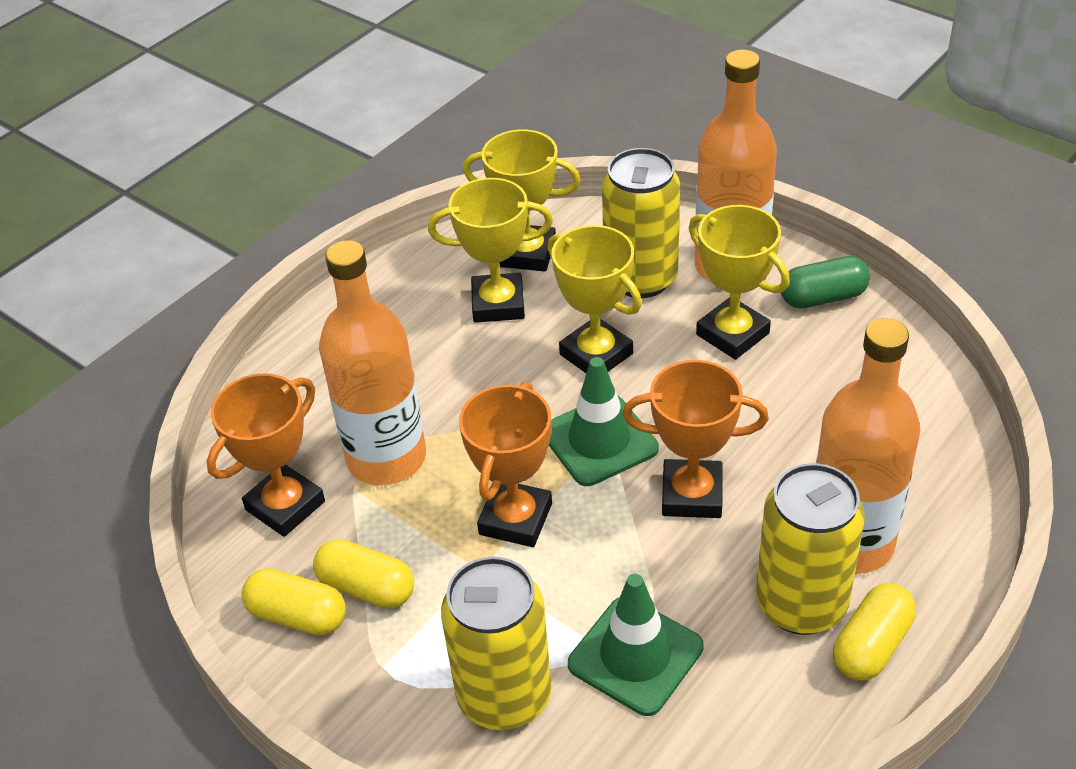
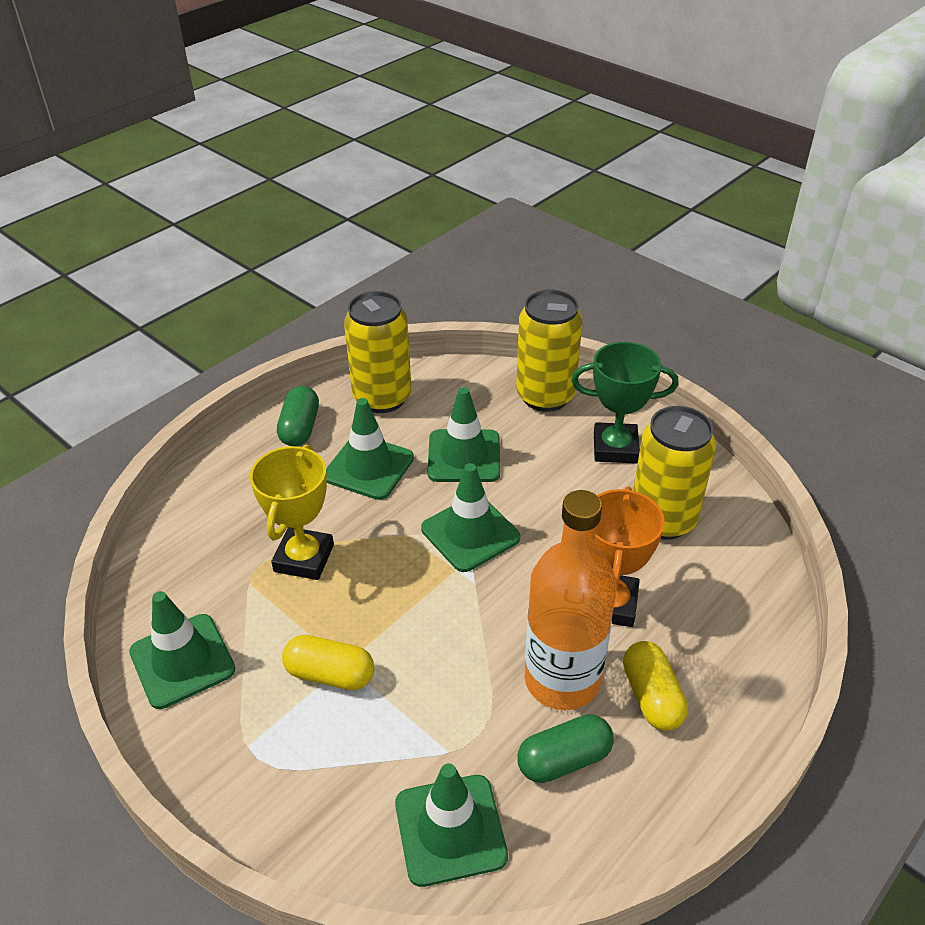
green capsule: [781,256,870,309] = 1 -> [277,386,319,446] [517,714,614,783] = 2
green traffic cone: [549,357,659,486] [568,574,704,716] = 2 -> [129,591,235,709] [326,398,414,500] [395,763,508,887] [421,463,520,572] [428,387,500,482] = 5
green trophy: none = 0 -> [571,342,679,464] = 1
orange bottle: [319,240,426,485] [695,49,777,282] [816,318,920,574] = 3 -> [524,490,617,710] = 1
orange trophy: [207,373,325,537] [459,382,552,547] [623,360,769,518] = 3 -> [595,487,665,627] = 1
yellow capsule: [242,568,346,636] [313,539,414,609] [833,583,916,681] = 3 -> [282,635,374,690] [623,641,688,731] = 2
yellow trophy: [428,178,553,323] [463,129,581,271] [548,225,642,373] [689,205,790,360] = 4 -> [250,444,334,580] = 1

